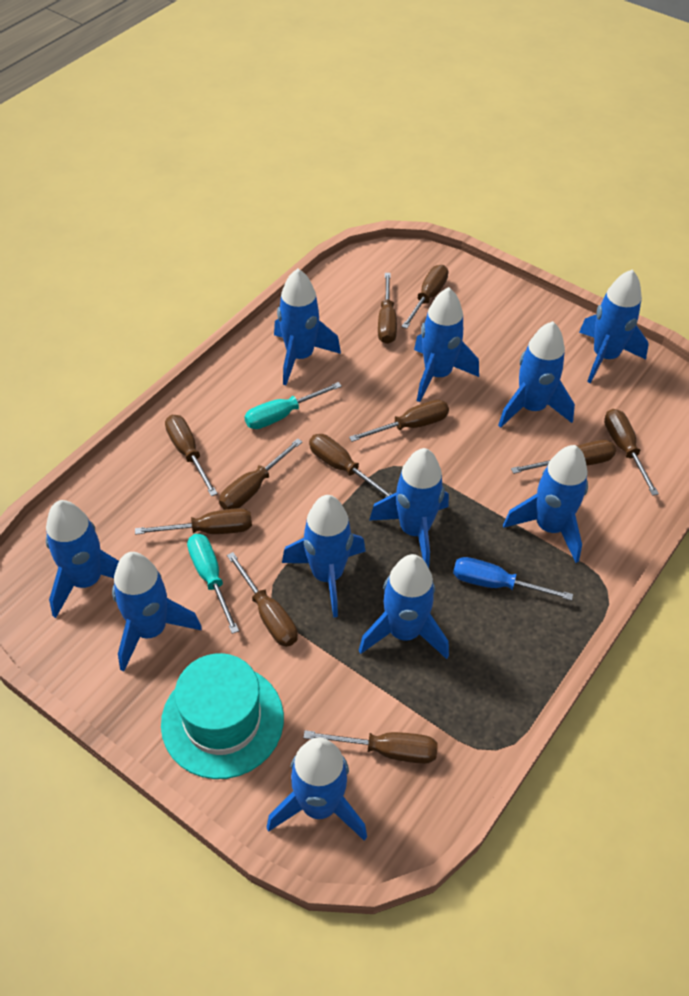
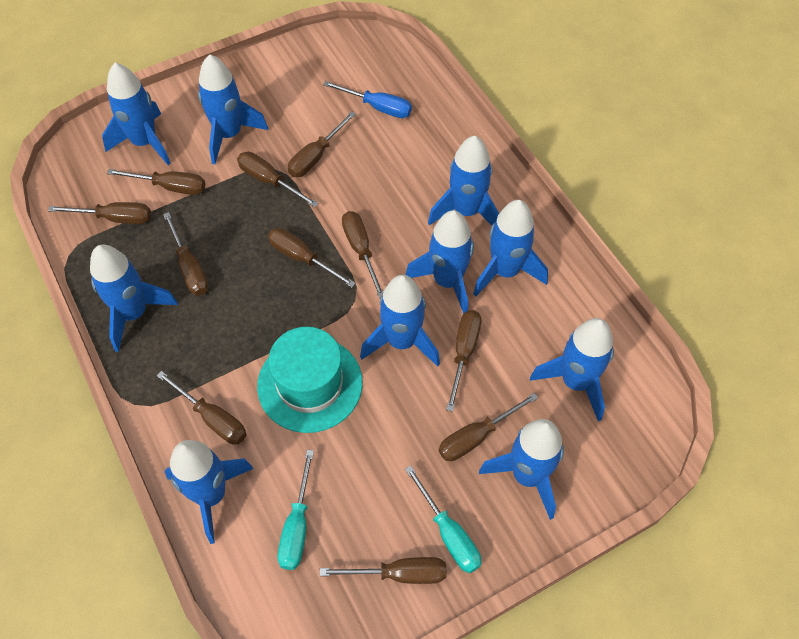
blue rocket: [46,500,119,618] [112,552,202,672] [267,737,367,841] [274,269,341,385] [282,495,366,618] [359,554,449,659] [369,448,449,568] [414,287,479,402] [498,321,575,428] [503,445,588,563] [579,269,649,383] = 11 -> [90,245,178,352] [102,63,171,165] [165,440,254,544] [198,54,268,164] [360,275,440,367] [405,210,474,314] [428,136,499,226] [473,200,548,297] [479,419,564,520] [530,318,614,421] = 10

